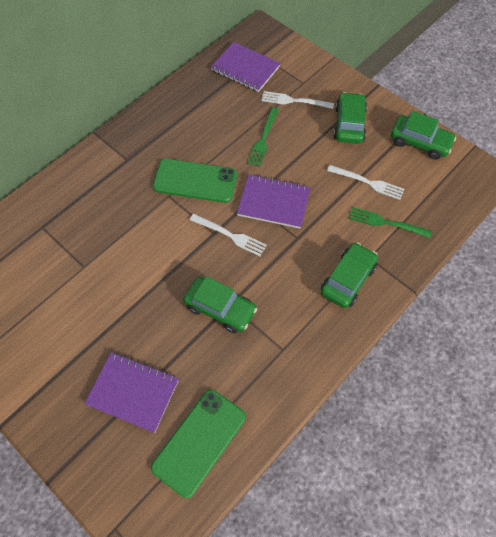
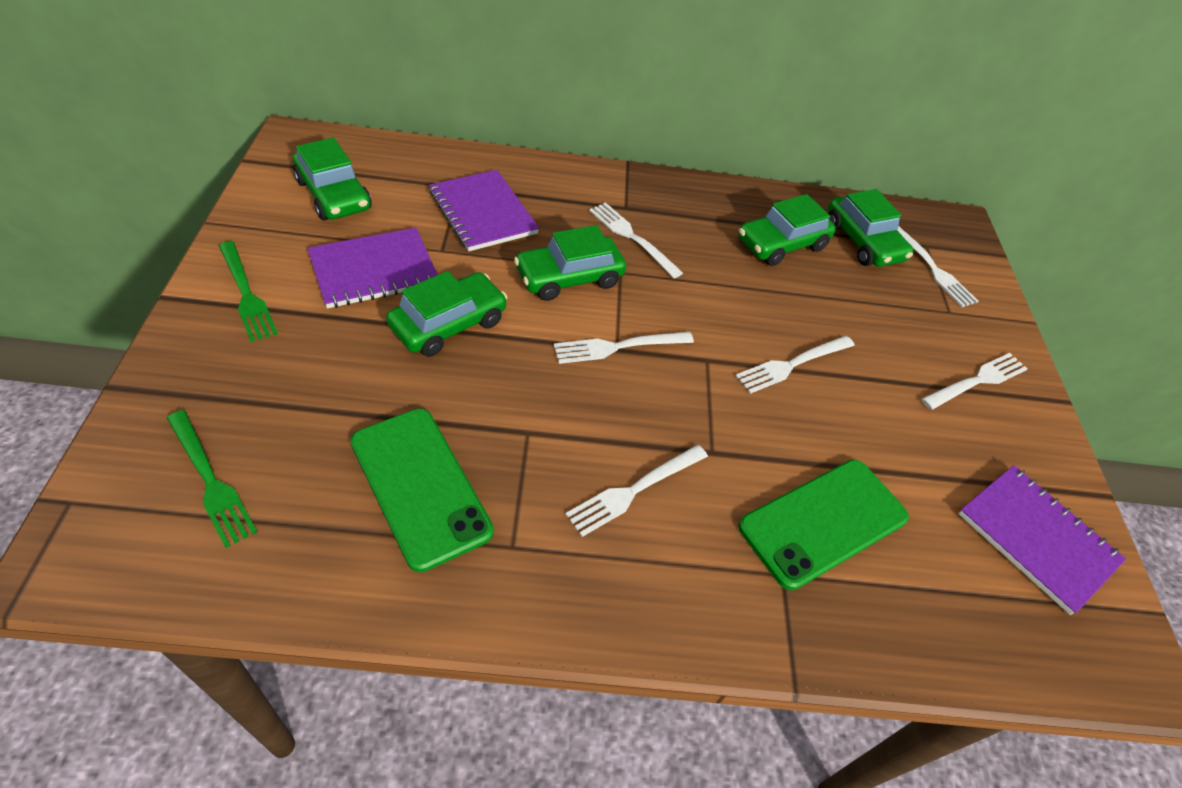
green car: [183,276,257,333] [321,242,378,308] [333,92,367,144] [391,111,456,160] = 4 -> [293,137,372,220] [386,271,508,357] [514,225,626,301] [738,194,836,266] [828,189,913,267] = 5
white fork: [190,214,267,256] [261,91,334,109] [327,165,404,200] = 3 -> [554,332,694,364] [565,445,708,537] [589,202,683,278] [736,336,855,394] [897,226,978,307] [921,353,1028,410] = 6

